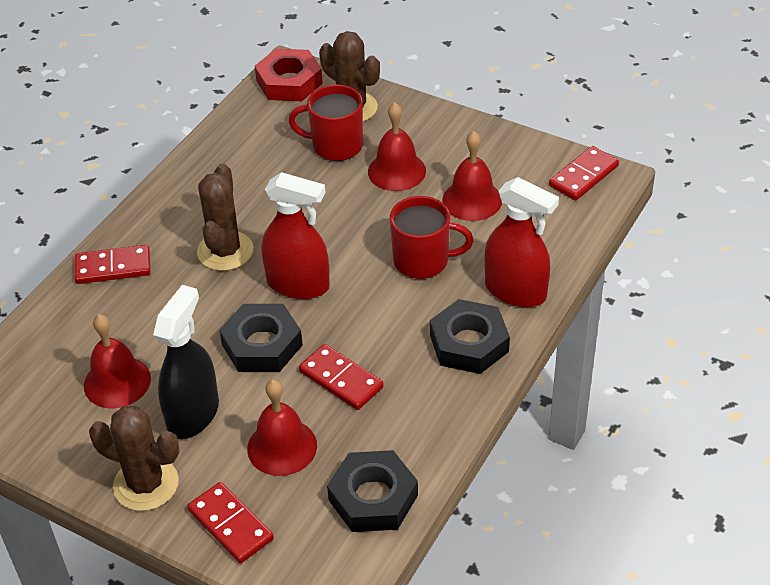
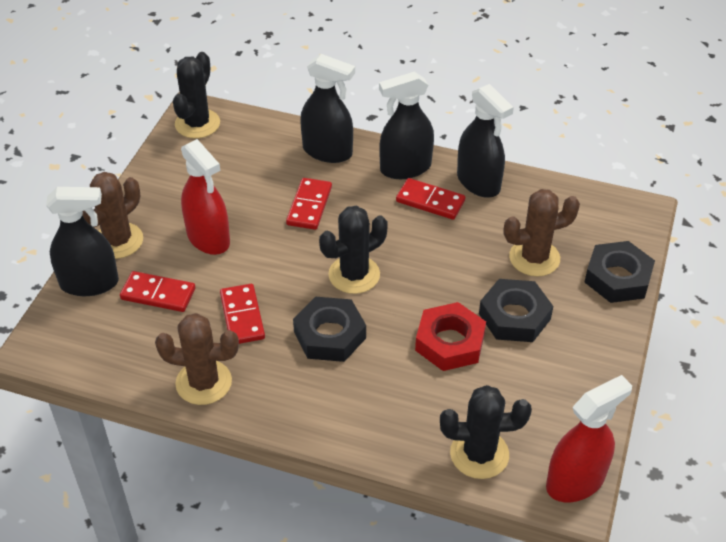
black cactus: none = 0 -> [173,52,220,138] [319,206,388,294] [440,385,532,479] = 3
black spray bottle: [153,285,219,439] = 1 -> [46,187,119,296] [300,54,355,163] [379,71,434,179] [457,84,514,198] = 4
red bell: [84,314,151,408] [247,380,317,476] [368,102,426,191] [442,131,502,221] = 4 -> none = 0
red mug: [288,85,363,161] [390,196,474,279] = 2 -> none = 0

